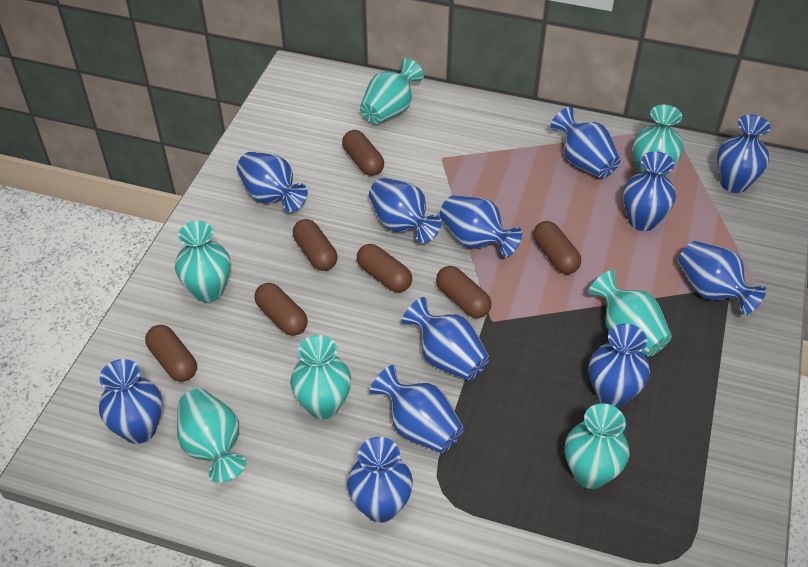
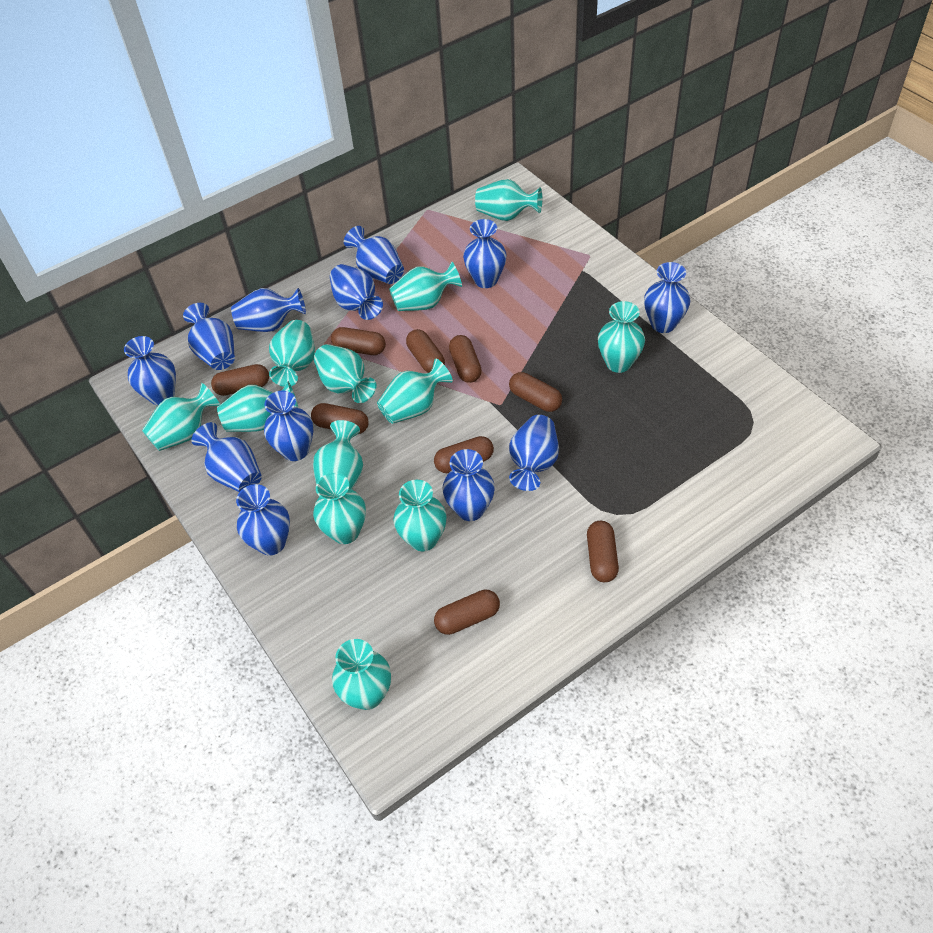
brown capsule: [145,325,197,382] [254,283,308,336] [293,219,337,271] [342,130,384,176] [357,244,412,292] [436,266,491,318] [533,221,581,274] = 7 -> [211,364,269,396] [311,403,369,434] [331,327,386,355] [406,329,445,373] [434,436,494,473] [434,589,500,635] [449,335,482,383] [509,372,562,412] [587,521,619,582] = 9
turquoise vase: [175,221,231,302] [177,389,246,483] [290,335,351,419] [360,58,424,124] [565,403,629,489] [588,270,672,357] [633,105,684,176] = 7 -> [142,383,220,451] [217,381,298,432] [269,320,315,387] [313,420,363,489] [313,473,366,544] [314,344,376,403] [332,639,391,710] [377,358,453,424] [389,262,462,311] [393,480,447,551] [475,179,542,221] [598,301,645,373] = 12

